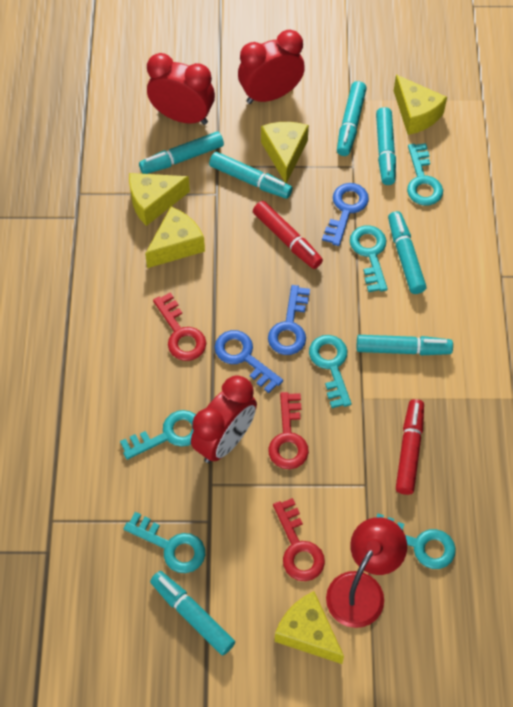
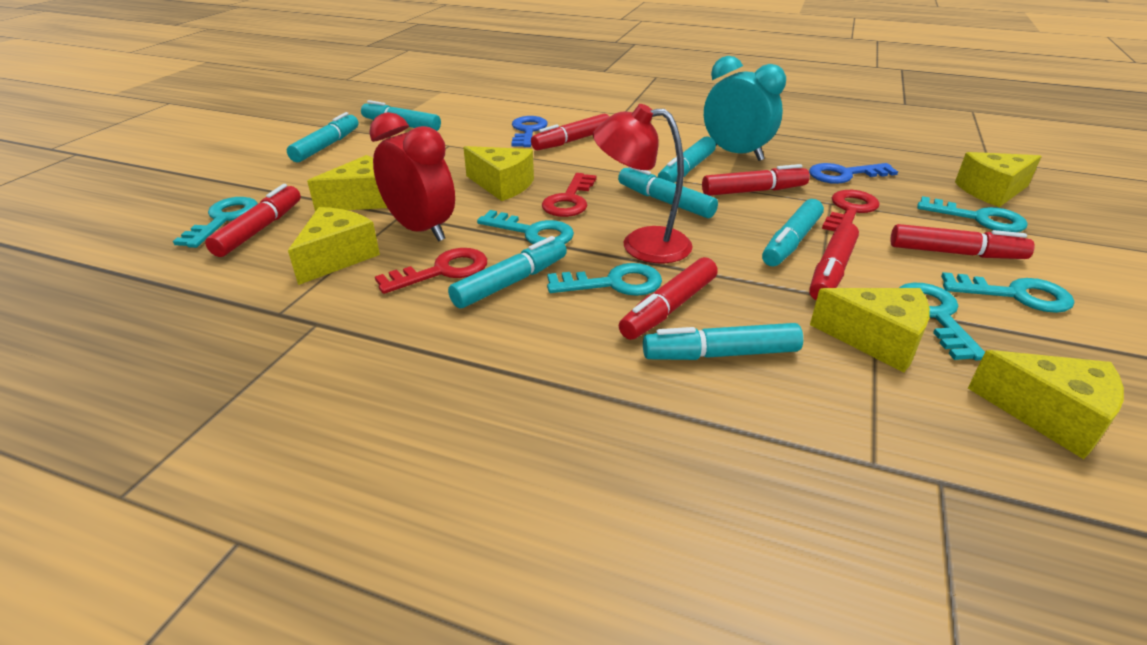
blue key: [215,330,283,393] [268,285,310,355] [322,183,369,246] = 3 -> [511,116,548,147] [809,163,898,184] = 2
red clock: [147,53,215,125] [191,376,257,463] [238,30,305,104] = 3 -> [369,112,455,242] = 1
red marker: [253,201,323,269] [396,399,424,495] = 2 -> [205,184,301,257] [531,114,609,150] [618,257,718,340] [702,164,810,196] [809,222,859,300] [890,224,1035,259] = 6
turquoise clock: none = 0 -> [704,56,786,161] = 1
yellow cheese: [129,173,190,226] [145,207,205,268] [261,122,309,183] [275,591,344,664] [394,75,447,135] = 5 -> [288,207,380,285] [307,155,387,211] [463,146,534,201] [810,288,930,373] [955,152,1042,207] [968,350,1124,459] = 6

